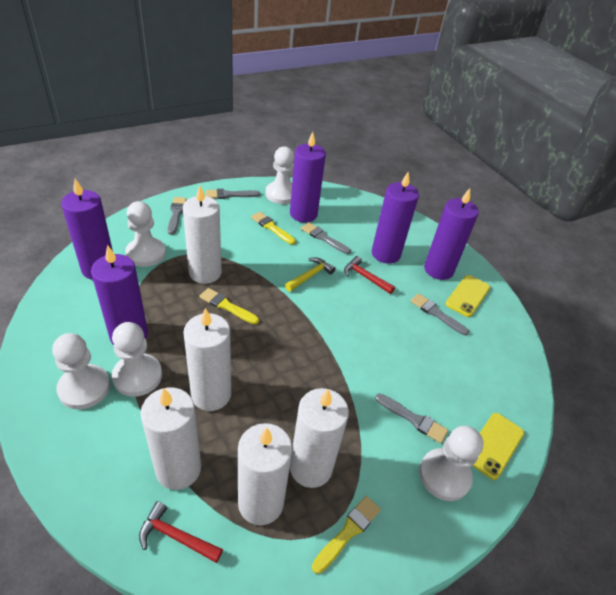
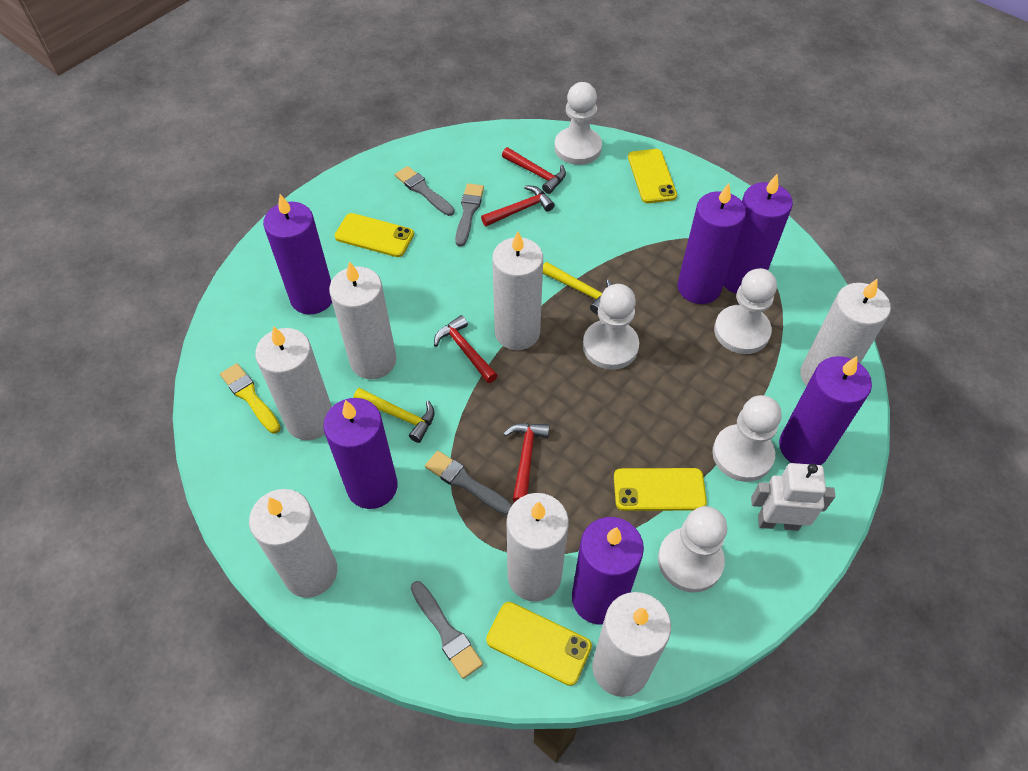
grey brush: [168,197,187,235] [206,189,260,199] [301,222,351,254] [375,393,448,443] [411,293,469,336] = 5 -> [395,166,455,216] [410,581,483,679] [425,451,512,515] [455,183,484,247] = 4
purple candle: [61,179,113,280] [91,245,148,345] [290,132,326,223] [372,171,419,264] [424,188,479,280] = 5 -> [263,194,332,315] [323,398,398,509] [572,517,644,625] [677,183,746,304] [723,174,793,294] [779,356,872,465] = 6
red hammer: [139,501,223,563] [344,256,395,294] = 2 -> [434,315,498,383] [481,185,555,226] [502,147,566,194] [503,423,550,502] = 4
white candle: [141,388,201,490] [183,185,222,284] [184,308,231,411] [238,423,292,525] [290,388,349,488] = 5 -> [249,489,337,598] [255,326,332,440] [329,261,396,379] [492,232,543,350] [507,493,569,602] [592,592,671,697] [800,278,891,386] = 7
white robot: none = 0 -> [751,463,835,531] = 1
yellow brush: [199,288,259,324] [251,212,296,245] [312,496,381,574] = 3 -> [220,363,281,434] = 1
yellow hammer: [285,257,335,291] = 1 -> [354,388,435,443] [543,262,612,314] = 2
yellow phone: [445,275,490,317] [473,413,524,480] = 2 -> [335,213,414,257] [486,602,592,686] [614,468,707,511] [628,149,677,203] = 4

